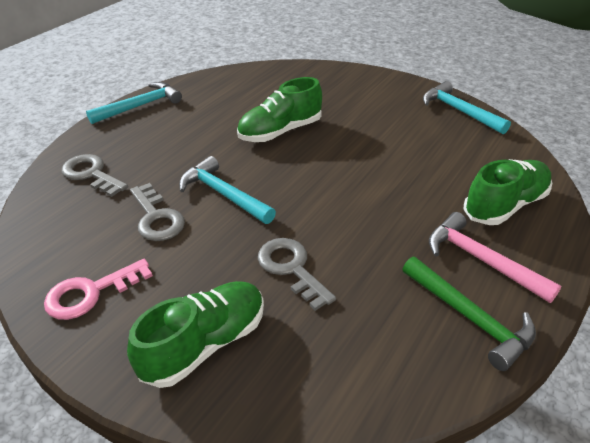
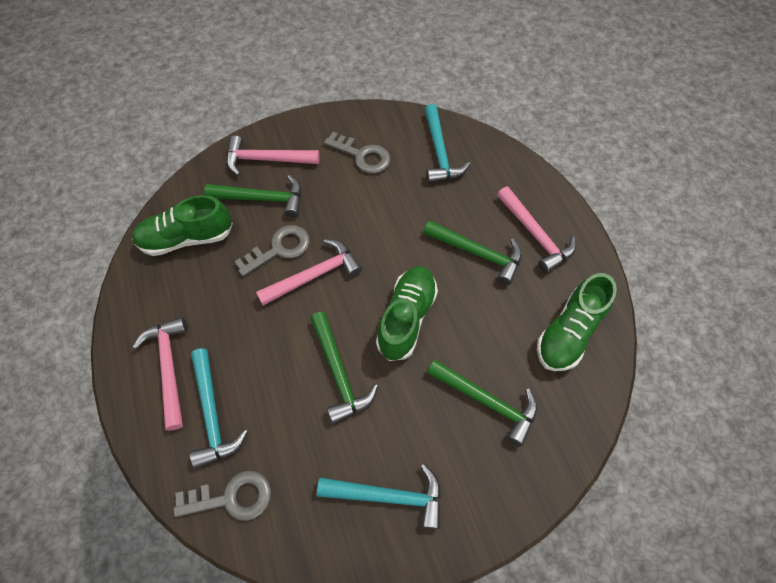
green hammer: [402,257,536,371] = 1 -> [204,175,302,217] [310,312,378,424] [423,220,522,285] [427,360,537,446] = 4
pink hammer: [429,212,562,303] = 1 -> [133,317,187,431] [227,135,320,176] [256,239,362,306] [497,186,576,273] = 4
pink key: [44,259,153,320] = 1 -> none = 0

